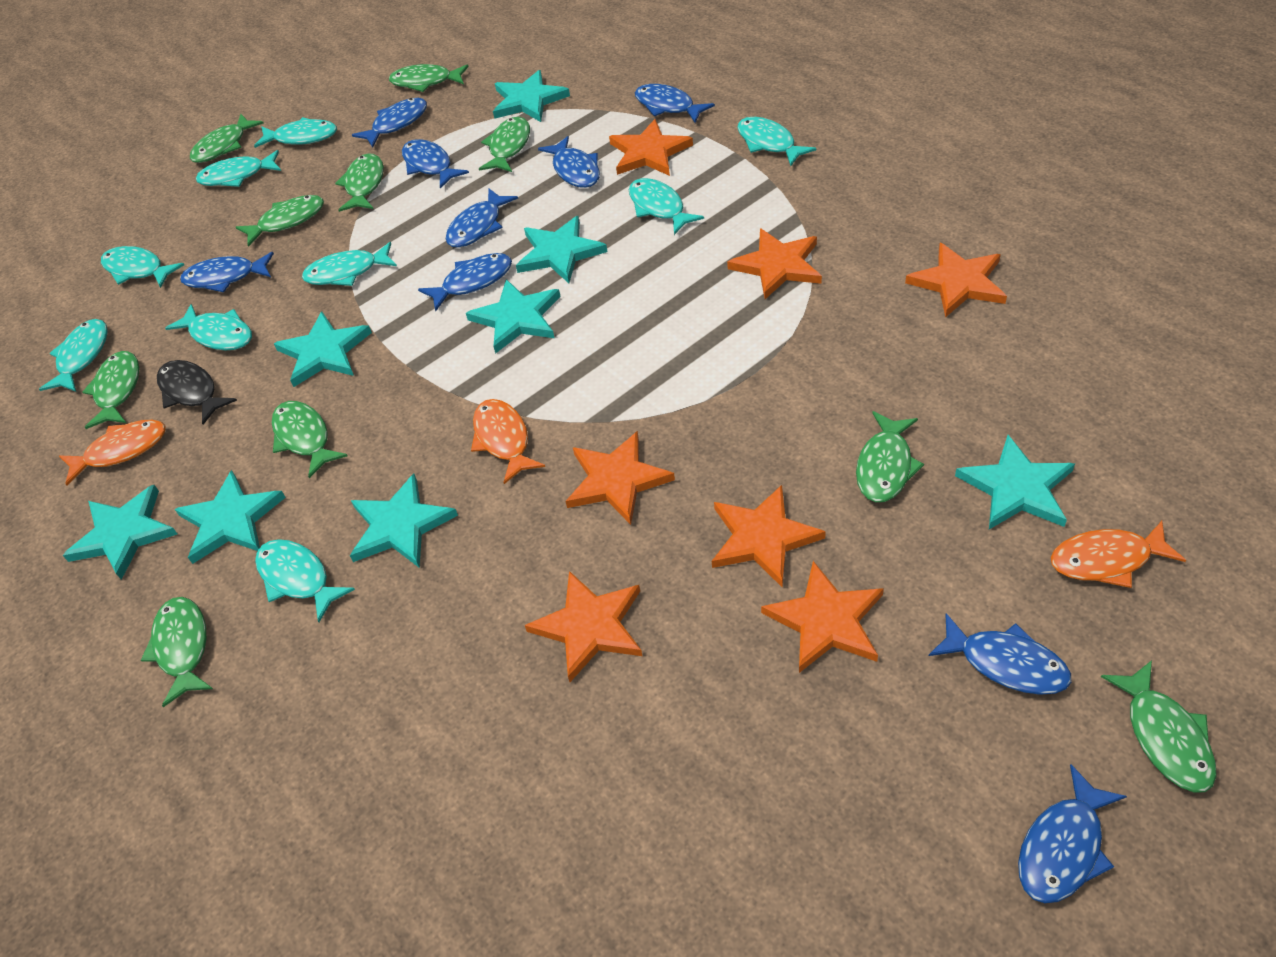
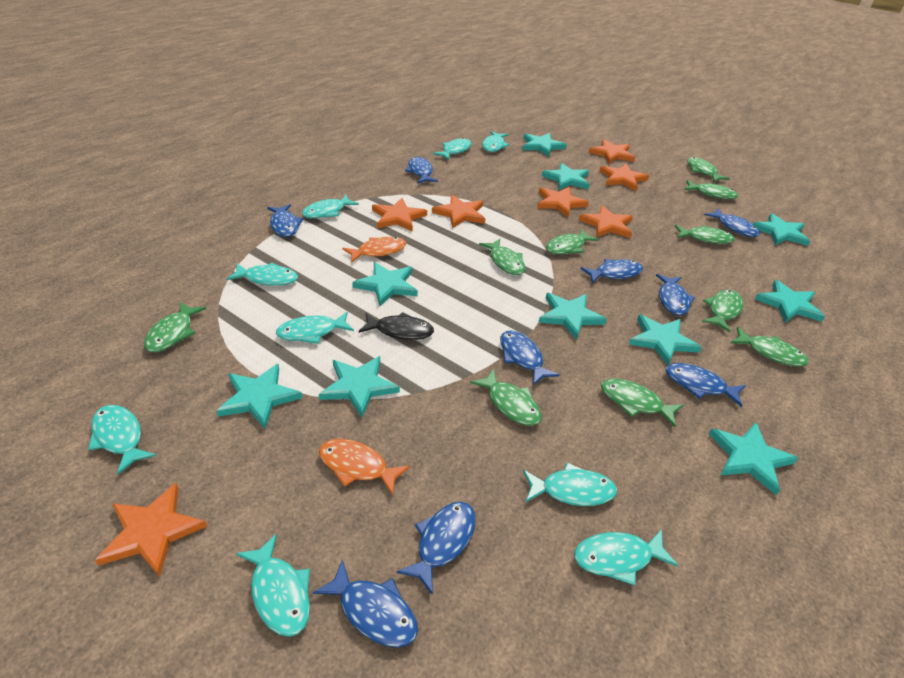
orange fish: [59,420,165,485] [471,399,545,484] [1051,521,1186,588] = 3 -> [319,439,410,496] [343,237,406,263] = 2
turquoise star: [63,485,177,580] [175,470,286,564] [274,311,372,387] [350,474,458,568] [466,279,561,354] [493,70,570,122] [516,216,607,283] [955,435,1075,529] = 8 -> [216,364,302,429] [319,356,400,417] [352,262,418,306] [522,133,567,157] [538,293,607,340] [542,163,590,190] [629,314,702,366] [709,422,798,495] [753,213,810,246] [755,280,825,322] = 10

